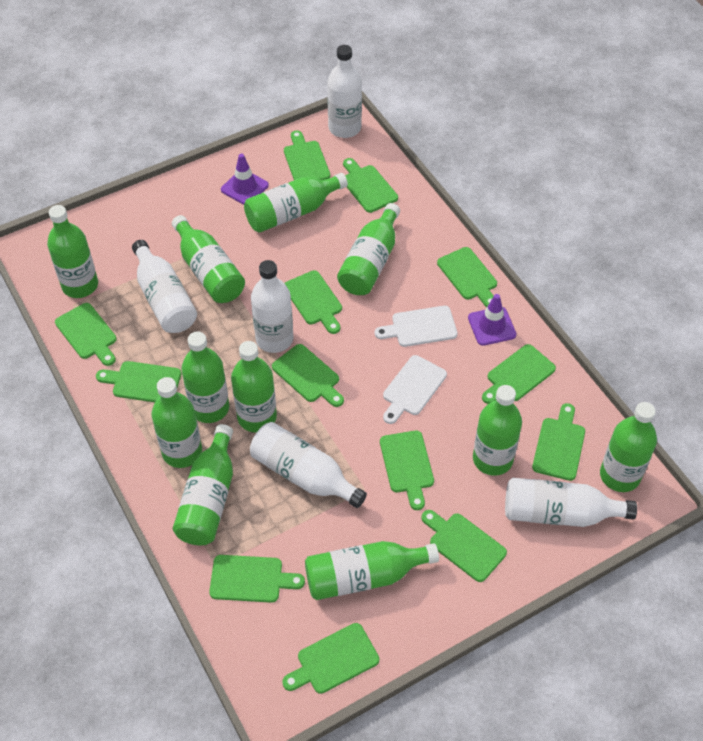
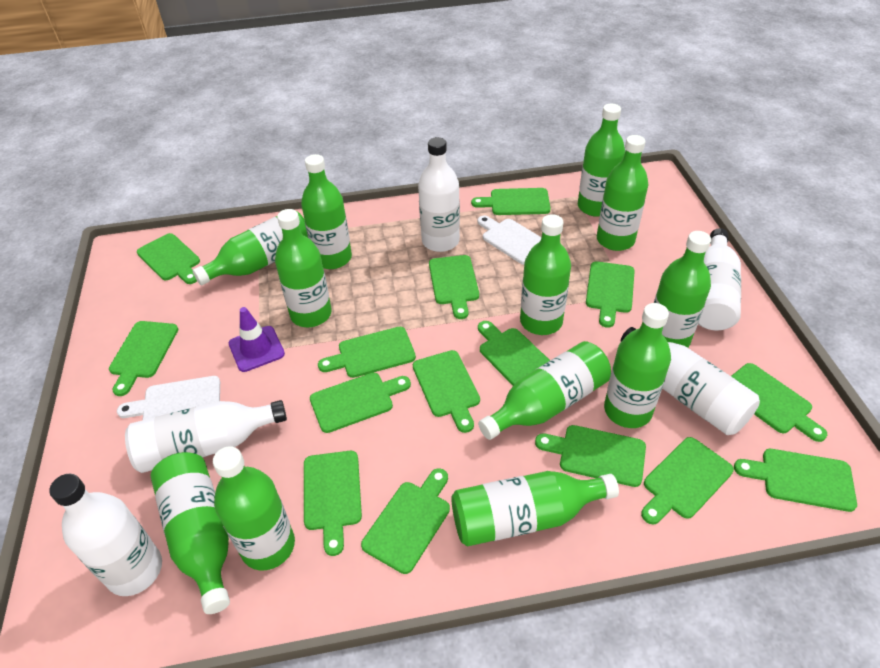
green bottle: [47,205,98,298] [152,377,202,468] [172,215,245,303] [173,424,233,546] [181,331,229,423] [231,341,277,432] [244,173,348,233] [305,541,439,600] [337,203,400,295] [473,385,522,476] [600,402,657,492] = 11 -> [150,452,230,614] [192,211,308,285] [213,447,295,571] [275,209,332,327] [301,154,352,269] [451,471,619,546] [478,341,611,440] [520,214,571,335] [578,104,625,217] [597,135,649,251] [604,303,671,428] [654,231,711,348] = 12
green cutting board: [55,303,117,366] [96,361,181,402] [209,555,305,603] [272,344,344,407] [282,623,379,694] [284,130,330,180] [284,270,342,334] [343,158,398,213] [380,430,434,510] [421,510,507,582] [437,247,497,307] [482,344,556,404] [532,403,585,481] = 13 -> [109,321,178,396] [137,233,200,284] [304,451,362,556] [310,373,411,433] [318,327,416,378] [361,468,450,574] [413,350,480,433] [429,255,479,319] [471,188,551,215] [478,321,550,386] [535,425,646,487] [586,261,635,328] [641,437,734,524] [731,363,827,442] [734,449,857,512] = 15
purple traffic cone: [221,154,269,205] [468,294,516,346] = 2 -> [229,307,285,372] = 1

